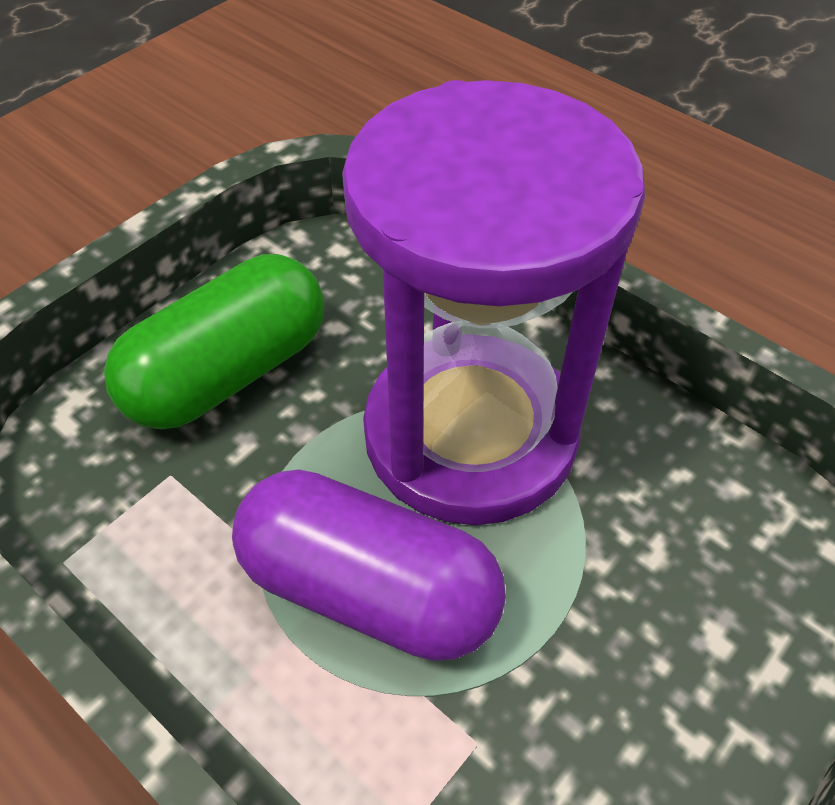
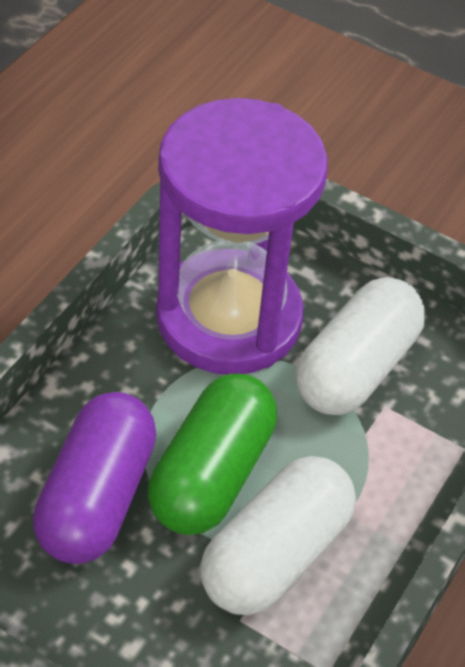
white capsule: none = 0 -> [200,456,356,615] [295,277,425,415] = 2

